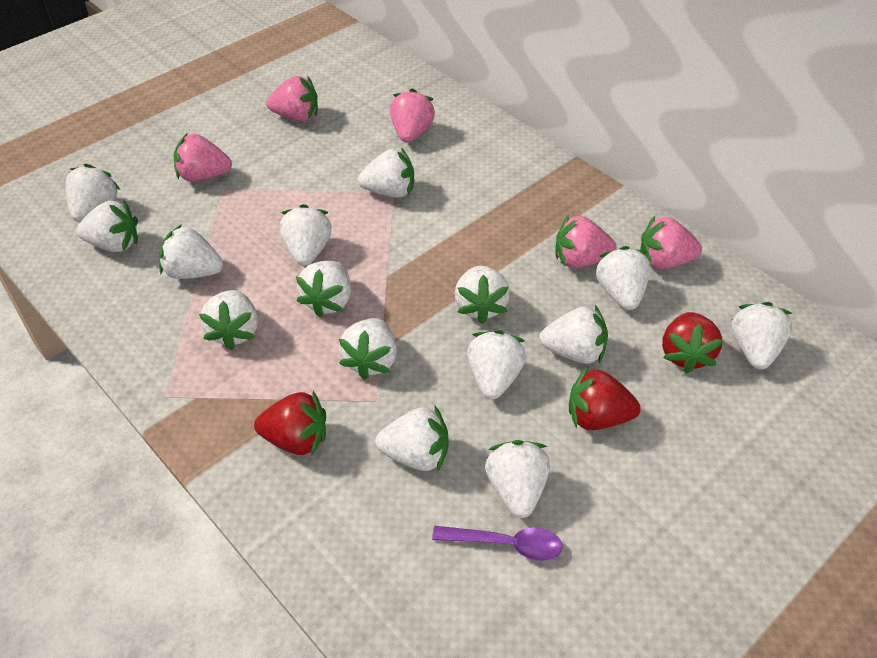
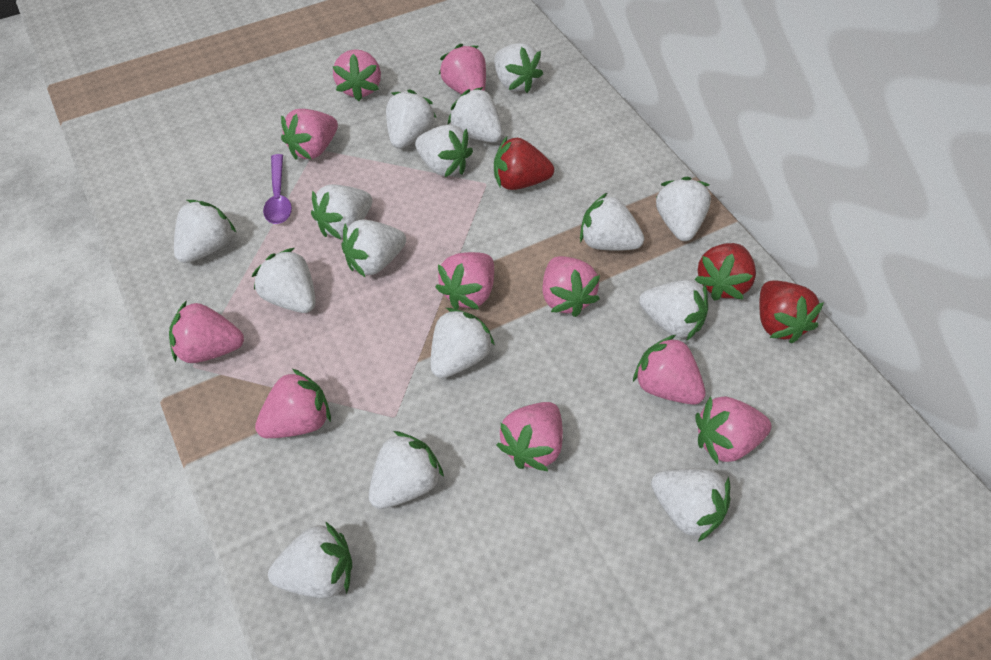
pink strawberry: [174,134,232,182] [266,76,318,121] [390,88,435,143] [555,215,617,268] [640,216,702,269] = 5 -> [169,300,244,363] [255,369,331,438] [281,109,338,160] [333,49,381,101] [435,252,494,309] [439,44,486,94] [496,402,563,471] [542,256,600,317] [633,334,706,405] [695,396,772,464] = 10

